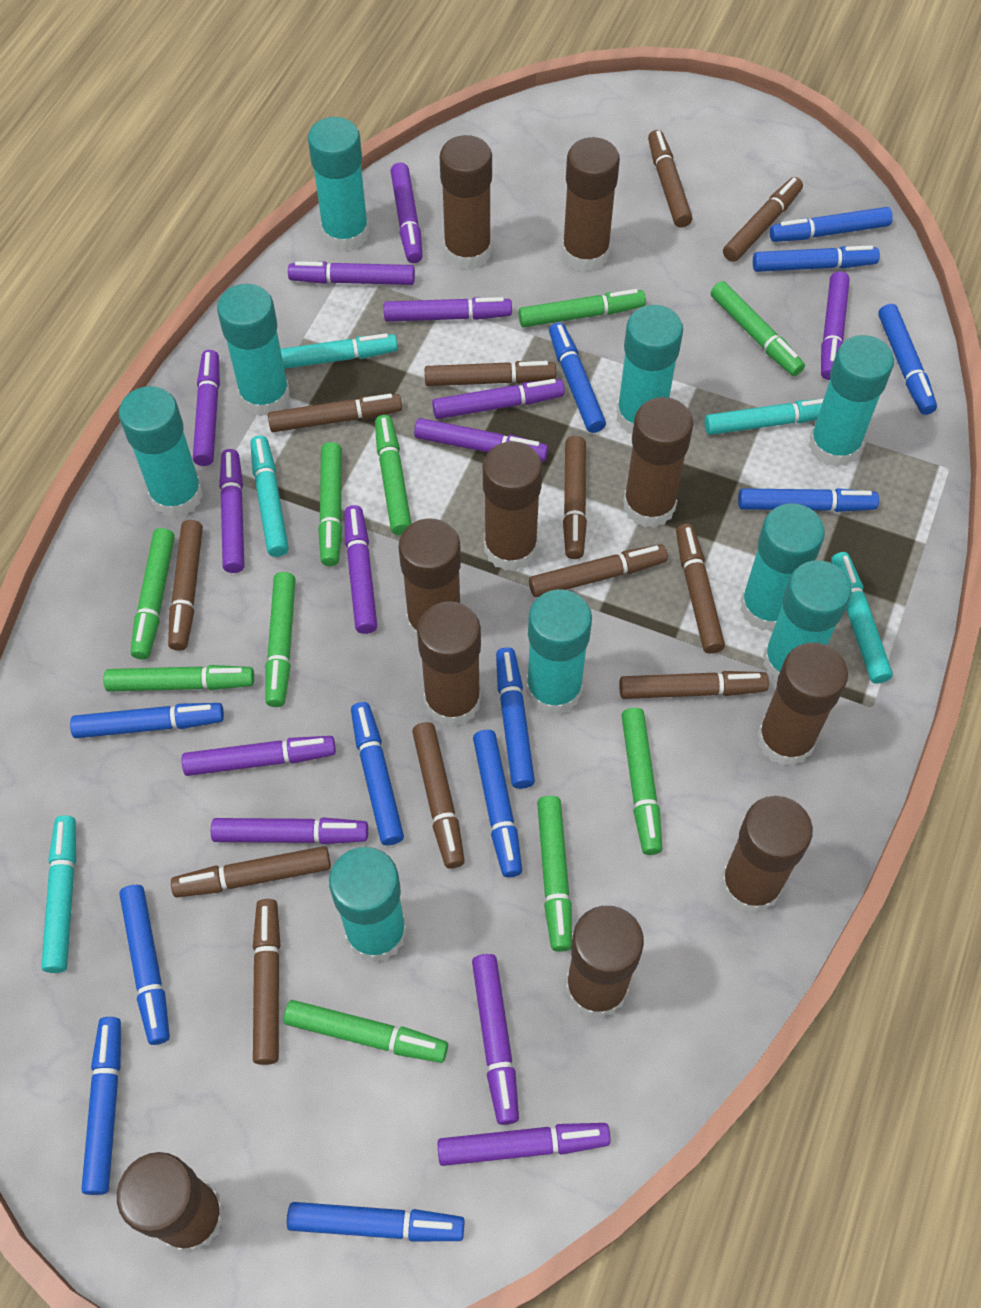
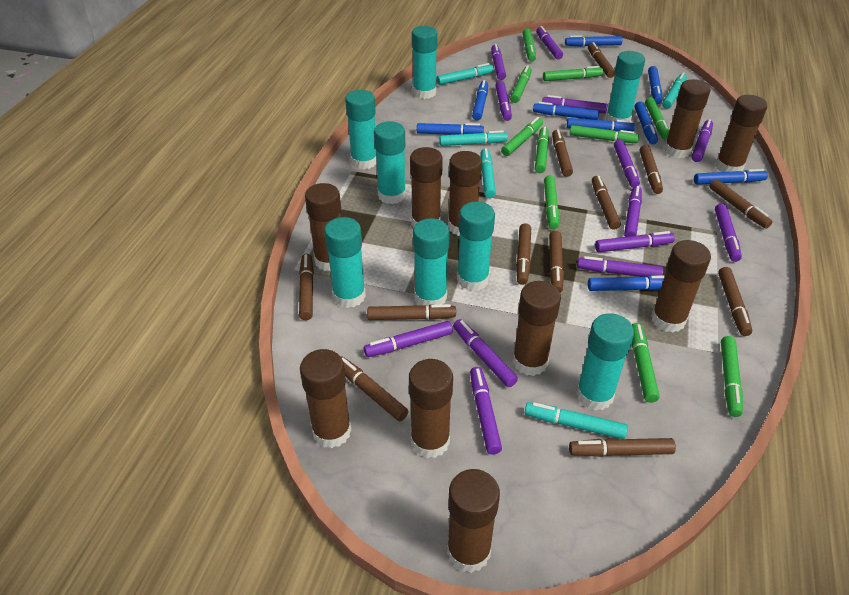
blue marker: [70,703,224,738] [81,1017,121,1195] [119,885,170,1045] [287,1202,465,1242] [351,702,404,845] [473,730,522,877] [496,647,535,789] [549,322,606,433] [738,488,879,512] [753,245,880,272] [770,207,893,242] [878,304,937,415] = 12 -> [417,123,484,135] [472,80,488,120] [533,102,599,120] [565,35,623,47] [567,118,635,132] [588,275,665,291] [634,101,658,144] [648,66,662,104] [694,169,768,185] = 9
turquoise glue stick: [119,386,203,517] [217,284,290,416] [308,117,369,252] [329,847,407,963] [526,589,592,715] [617,305,683,434] [740,503,825,632] [763,560,852,682] [809,335,894,467] = 9 -> [324,217,366,308] [345,90,377,170] [374,121,406,204] [412,26,438,99] [413,218,450,306] [457,202,495,291] [576,314,634,411] [606,51,645,122] = 8

